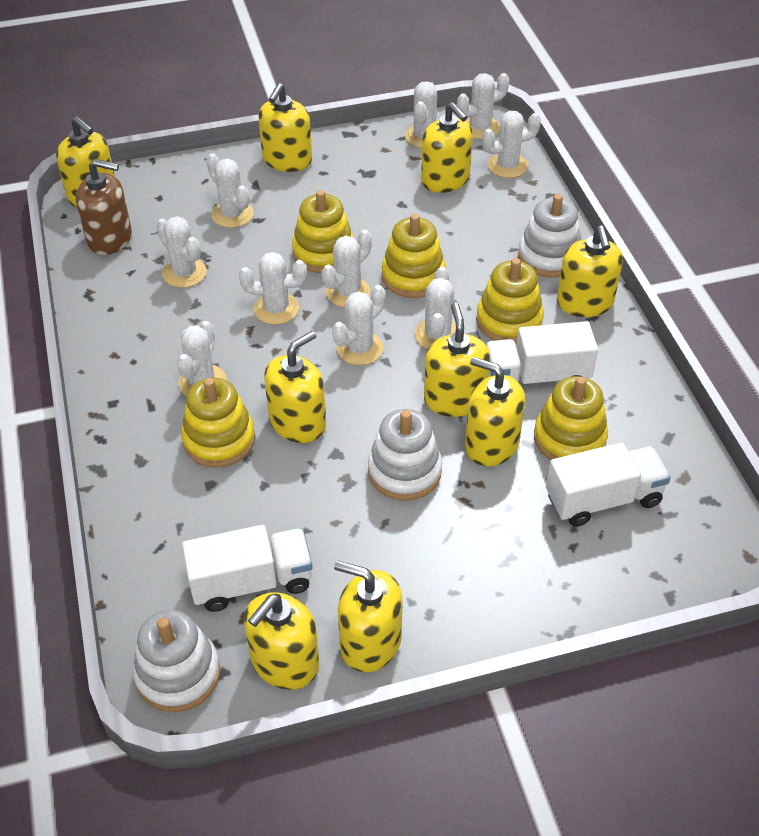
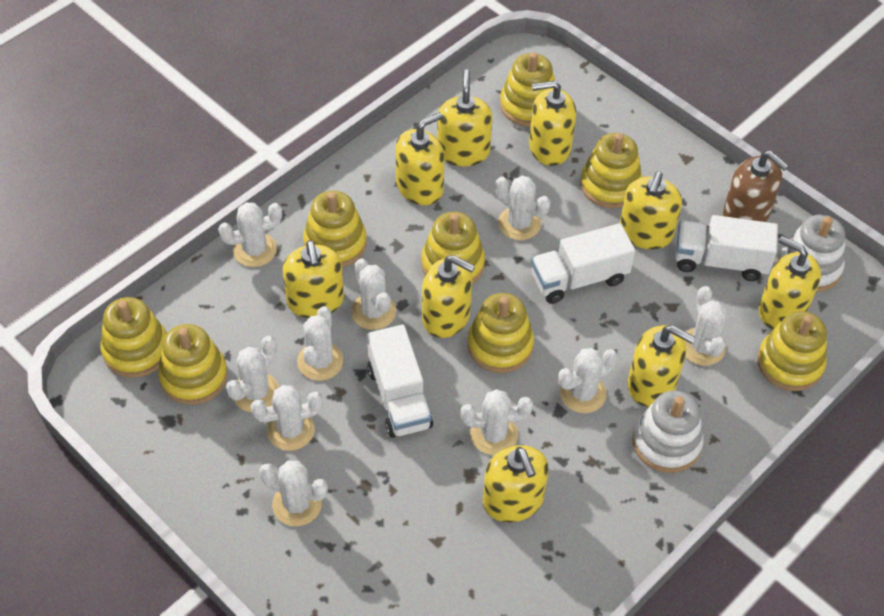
white stacking toy: [133,610,220,712] [368,409,442,501] [518,194,581,278] = 3 -> [632,391,704,473] [779,215,845,292] = 2
yellow stacking toy: [181,378,255,468] [292,190,353,273] [382,214,446,298] [476,258,544,344] [534,376,608,460] = 5 -> [100,297,167,378] [158,324,228,405] [303,191,367,267] [421,212,485,284] [467,293,534,373] [500,52,555,127] [580,133,642,208] [757,311,827,391] = 8

